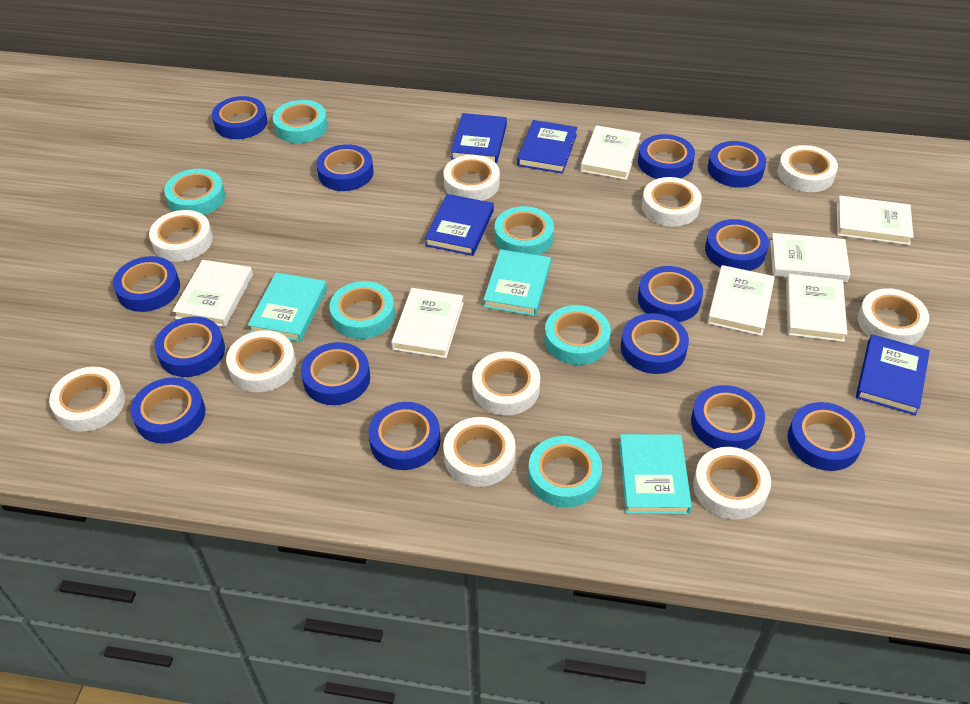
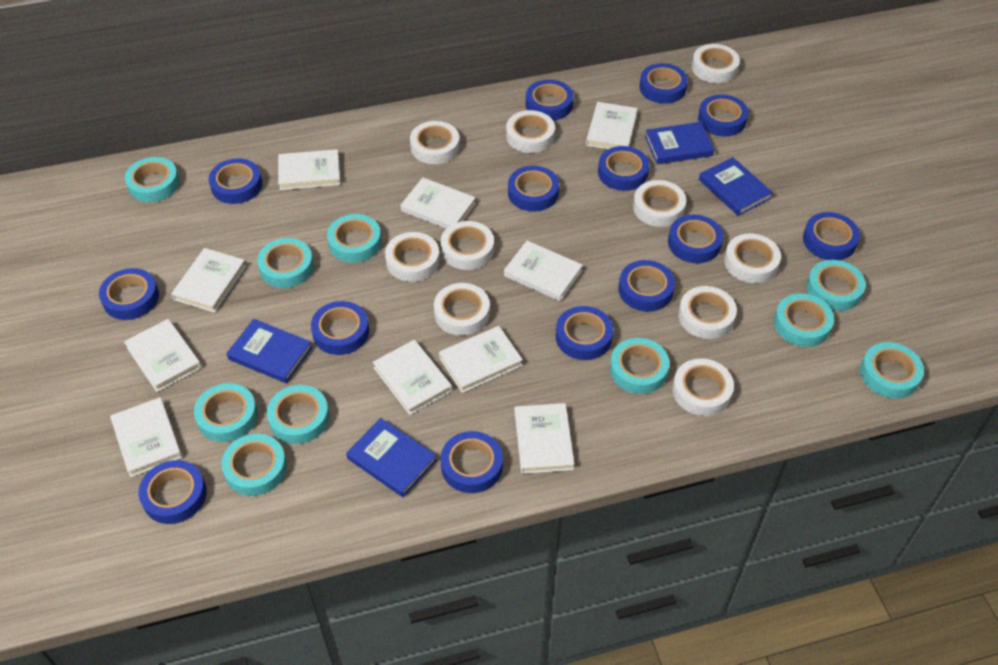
turquoise book: [248,272,327,342] [483,249,551,316] [619,434,692,514] = 3 -> none = 0
turquoise tape: [164,169,225,215] [273,100,328,143] [330,281,395,339] [495,206,554,255] [528,436,602,508] [544,305,611,365] = 6 -> [125,157,180,202] [194,383,258,442] [221,434,287,496] [257,238,314,288] [267,385,329,444] [327,214,382,263] [610,338,670,394] [774,294,834,347] [806,260,866,311] [860,342,924,398] = 10
white book: [173,260,253,327] [391,288,464,358] [580,125,641,180] [707,265,775,336] [770,233,850,282] [786,274,847,342] [837,195,914,245] = 7 -> [110,397,182,477] [124,319,202,392] [171,248,246,313] [278,149,340,190] [373,340,452,415] [401,177,476,229] [439,326,523,393] [504,241,583,301] [514,403,574,474] [586,102,638,149] = 10

